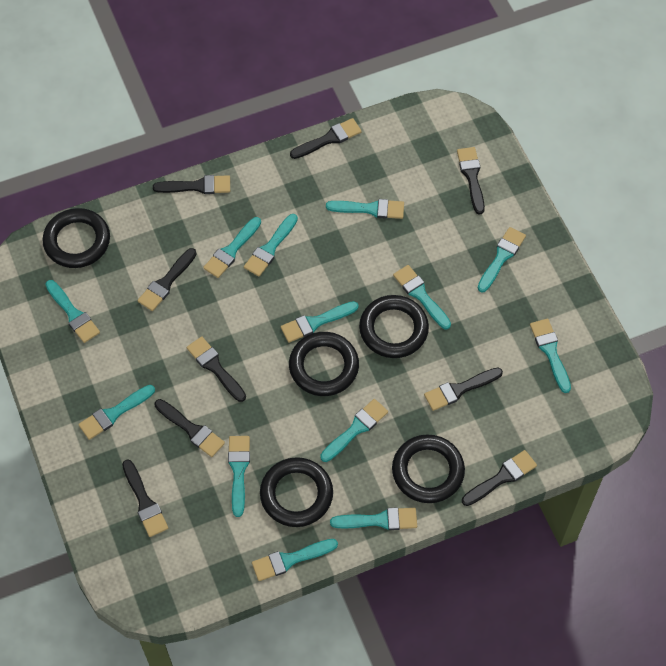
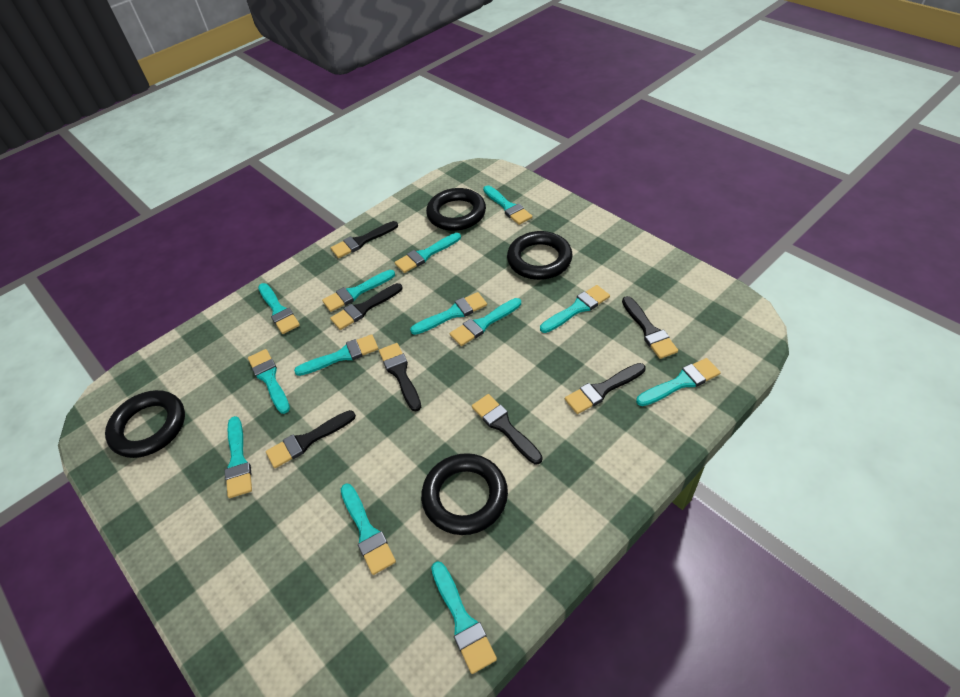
black brush: [122,459,168,537] [138,248,197,311] [153,175,230,194] [155,399,225,457] [187,336,246,402] [290,118,362,159] [424,368,503,411] [457,147,485,214] [462,450,537,506] = 9 -> [266,410,356,468] [330,283,402,330] [331,221,398,258] [379,343,421,411] [472,394,543,464] [565,363,646,414] [622,296,678,359] = 7
black ring: [42,208,110,268] [260,457,333,527] [289,332,359,396] [359,295,429,358] [392,434,465,503] = 5 -> [105,390,185,458] [421,453,508,535] [426,188,486,231] [507,231,573,280] = 4

